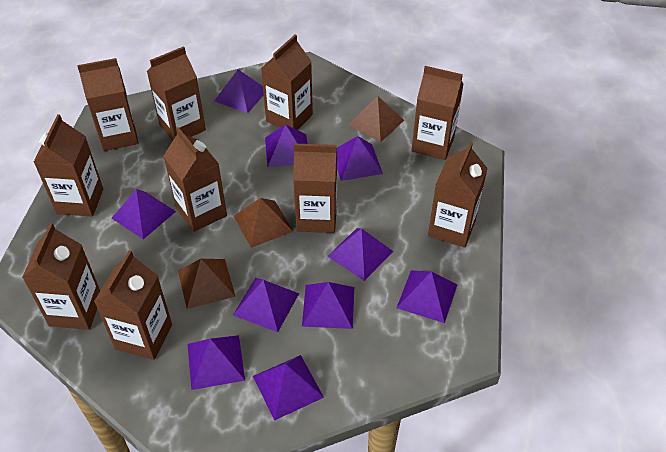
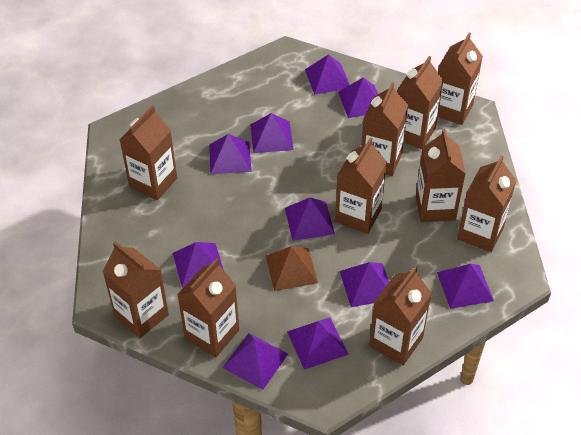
brown pyramid: [178,259,236,309] [234,198,294,248] [348,96,404,142] = 3 -> [266,246,318,291] = 1

